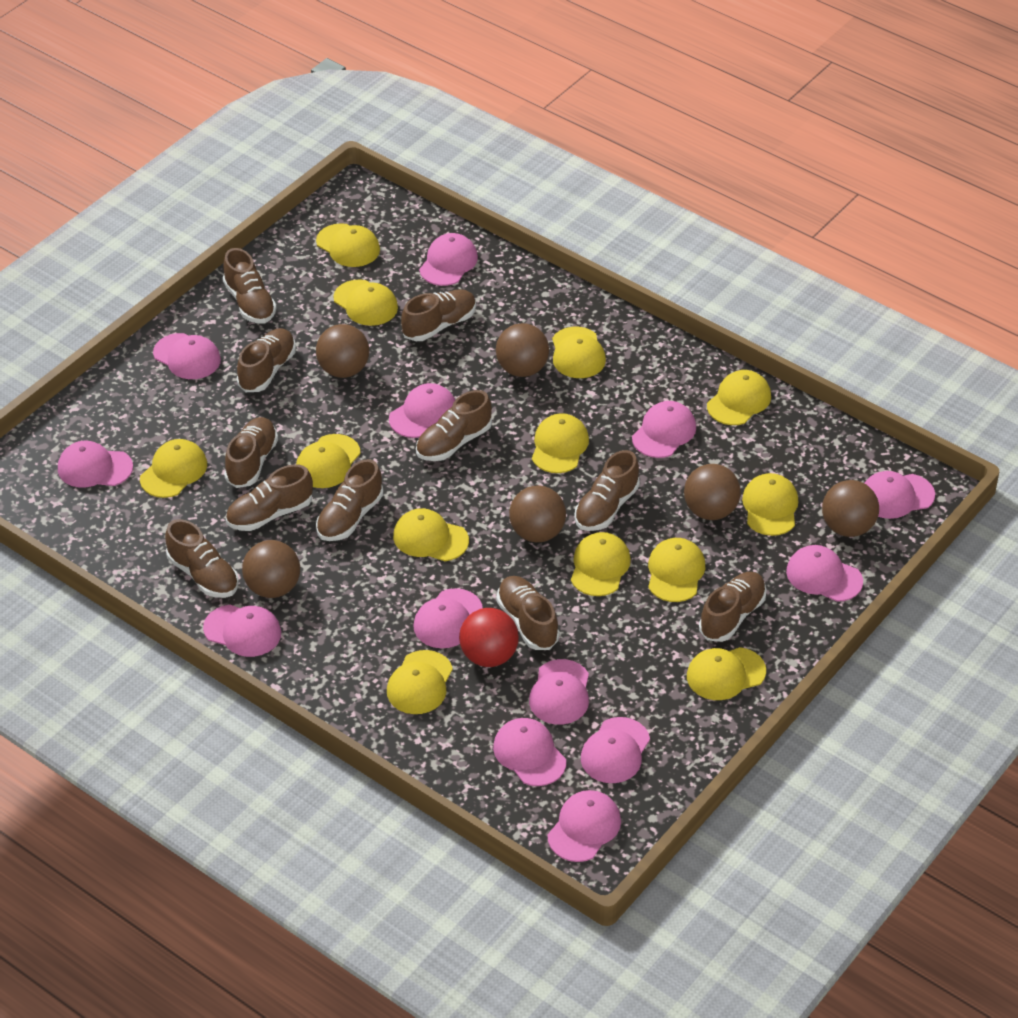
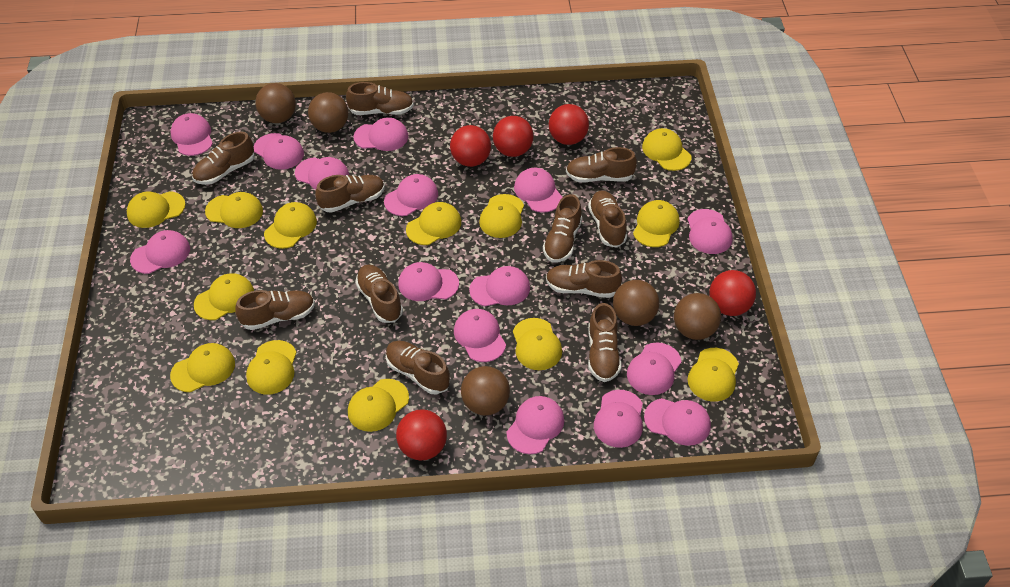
brown ball: [242,540,300,598] [316,324,369,378] [496,323,549,377] [509,486,566,542] [684,464,741,520] [822,480,879,537] = 6 -> [255,83,296,123] [308,92,348,133] [461,366,510,416] [613,280,660,326] [674,293,721,340] = 5
pink cap: [58,441,133,488] [153,333,221,379] [203,605,281,657] [389,383,455,438] [413,588,483,648] [419,233,478,286] [493,718,566,786] [529,659,589,725] [547,790,621,862] [581,717,650,783] [632,401,696,458] [786,545,863,602] [864,471,935,519] = 13 -> [130,230,190,274] [170,113,213,156] [254,133,304,170] [295,157,349,190] [354,117,408,151] [384,174,438,216] [398,262,459,301] [454,309,506,362] [469,266,530,306] [506,396,564,454] [514,168,562,213] [594,390,643,448] [627,343,682,395] [644,398,711,446] [687,209,733,254] = 15
red ball: [459,608,519,667] = 1 -> [396,409,447,460] [450,125,491,167] [493,116,534,157] [549,104,589,145] [709,270,756,316] = 5

